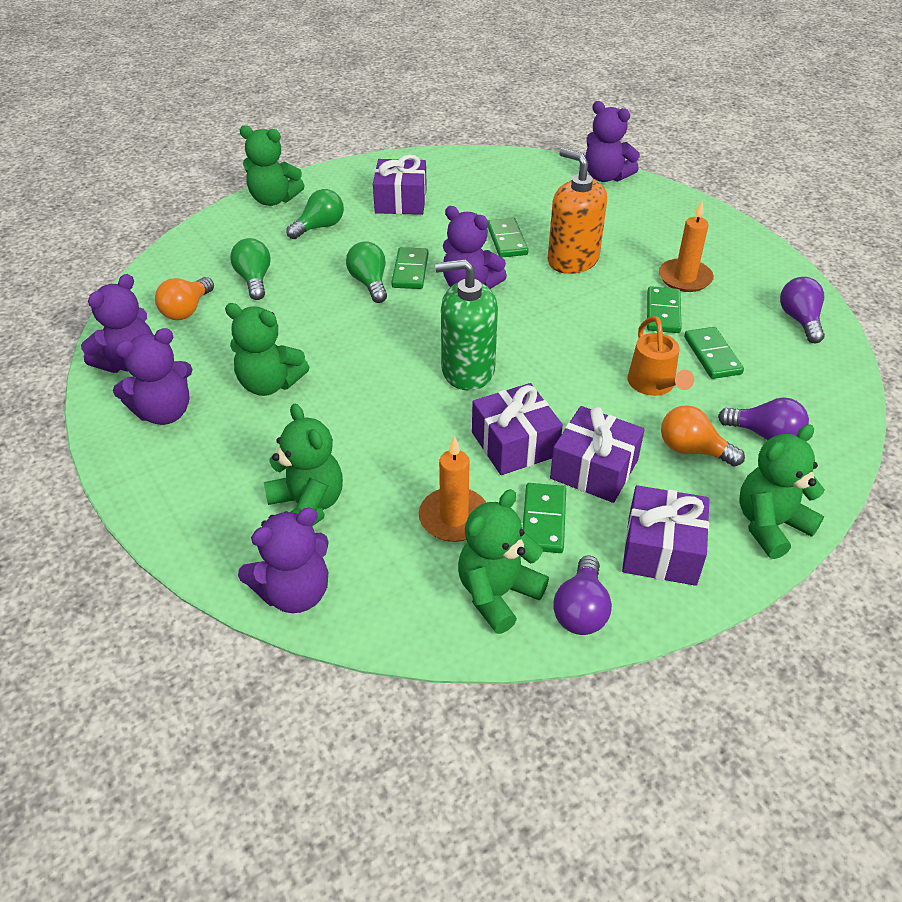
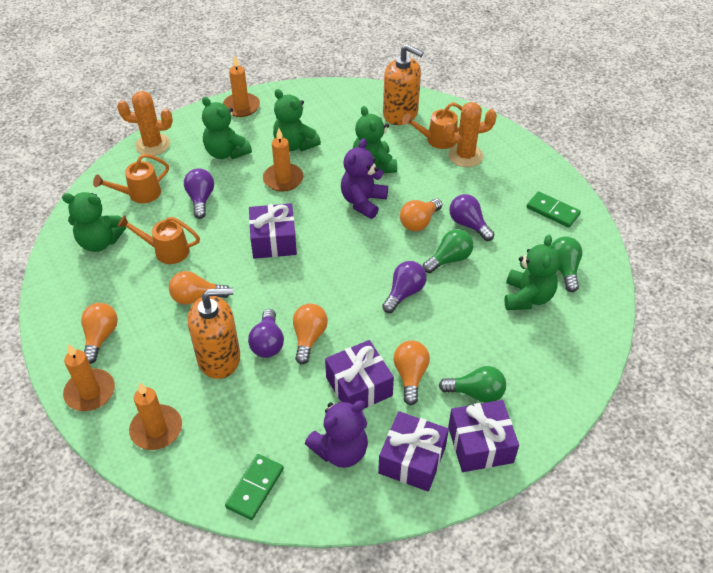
green domino: [391,247,429,289] [488,218,528,257] [522,483,566,553] [647,286,682,333] [684,327,744,379] = 5 -> [225,454,284,520] [526,191,581,228] = 2
green soap dispenser: [435,259,498,391] = 1 -> none = 0
orange cactus: none = 0 -> [117,91,173,156] [443,102,497,167] = 2
orange candle: [419,436,487,542] [659,201,714,292] = 2 -> [63,344,115,411] [129,383,182,450] [223,56,260,117] [263,128,304,192] = 4
orange light bulb: [155,277,214,320] [661,405,745,467] = 2 -> [81,303,118,364] [169,271,229,305] [293,304,328,364] [393,341,430,405] [400,199,442,231] = 5
orange soap dispenser: [548,148,607,274] = 1 -> [188,288,240,379] [383,44,424,125] = 2
orange watering can: [628,316,694,396] = 1 -> [93,154,169,203] [118,215,200,264] [402,102,462,149] = 3
purple light bulb: [553,555,612,635] [718,397,809,440] [780,277,825,343] = 3 -> [184,168,214,219] [248,309,284,358] [382,261,427,313] [449,194,494,241] = 4
purple teddy bear: [81,274,153,373] [113,328,193,425] [238,508,329,613] [443,206,507,289] [585,101,640,182] = 5 -> [305,400,368,468] [341,138,388,219] = 2

